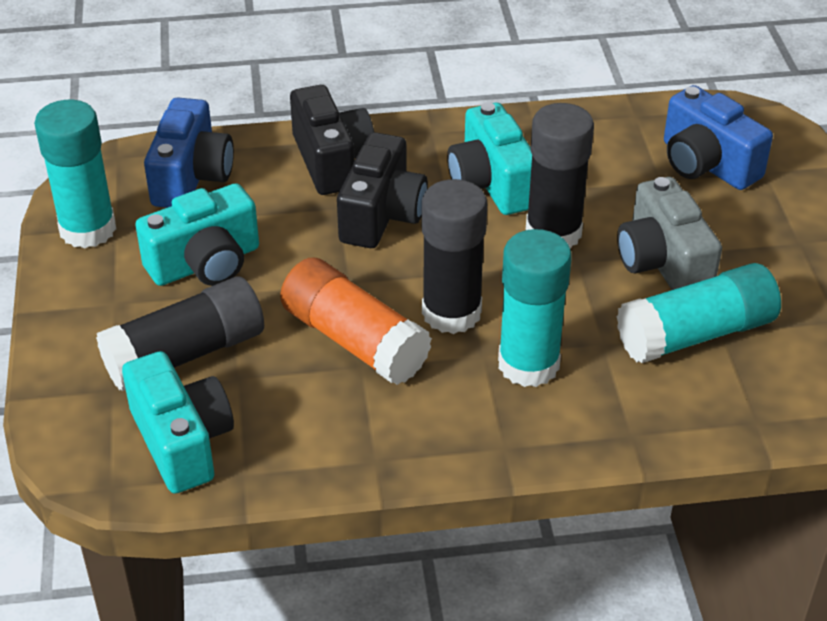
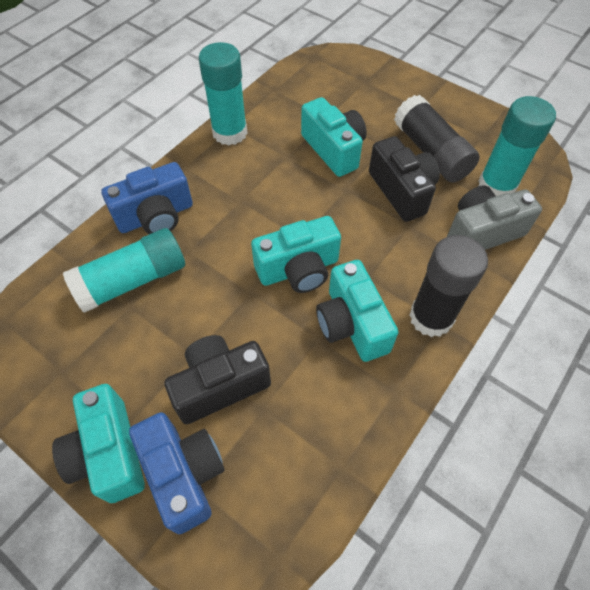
black glue stick: [96,277,264,391] [422,179,487,334] [526,103,594,249] = 3 -> [394,95,480,182] [409,235,488,337] = 2
orange glue stick: [280,257,432,385] = 1 -> none = 0
turquoise camera: [122,351,234,494] [135,183,259,286] [447,102,532,215] = 3 -> [52,384,145,503] [251,216,341,293] [301,97,367,177] [316,260,398,362] = 4

